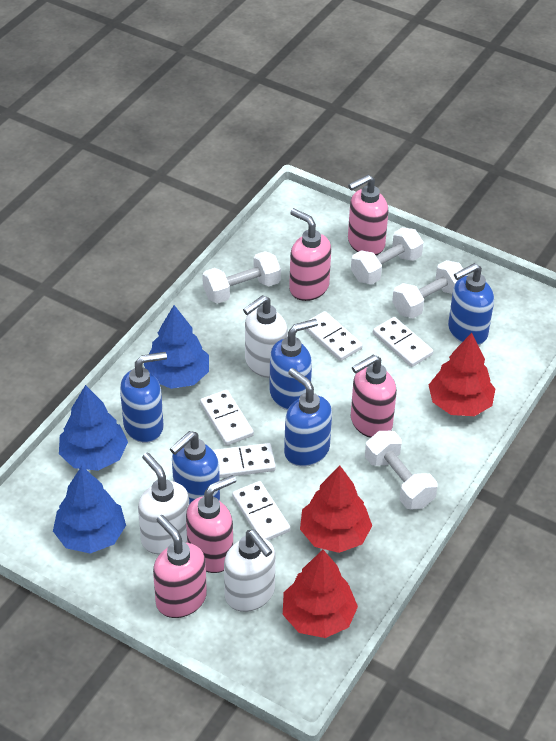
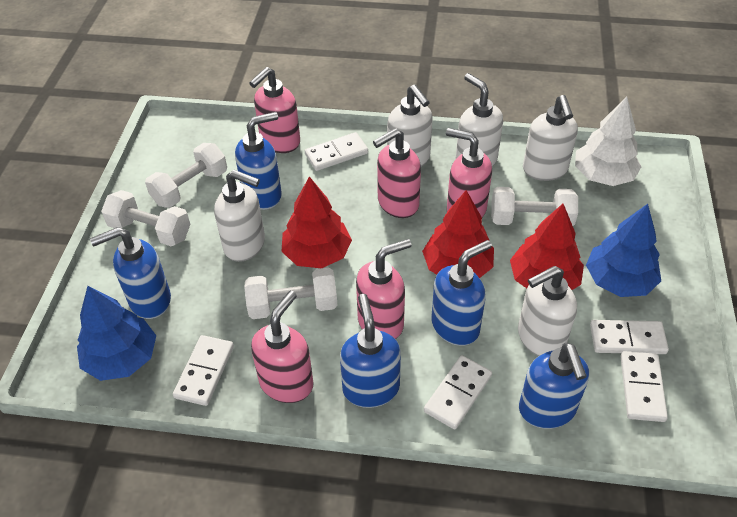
blue tree: [53,466,126,554] [59,385,128,471] [144,305,209,389] = 3 -> [77,286,156,381] [586,204,661,297] = 2
white soap dispenser: [138,452,189,555] [224,530,276,612] [243,295,288,378] = 3 -> [214,170,265,262] [387,85,433,167] [455,73,503,167] [518,266,577,356] [523,95,578,181] = 5
white tree: none = 0 -> [575,97,642,186] = 1

